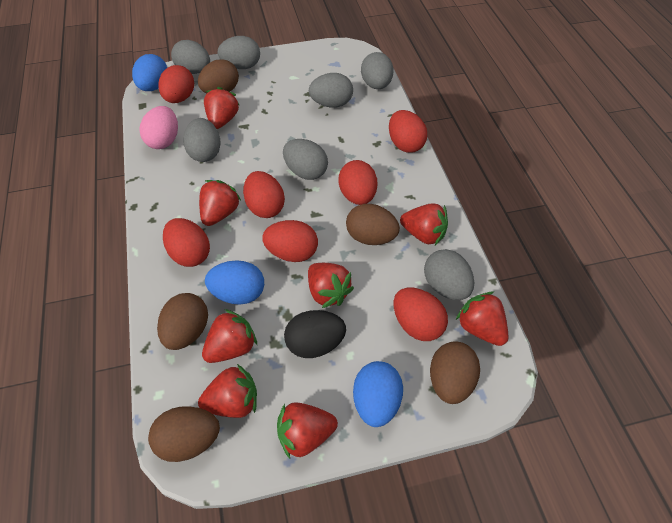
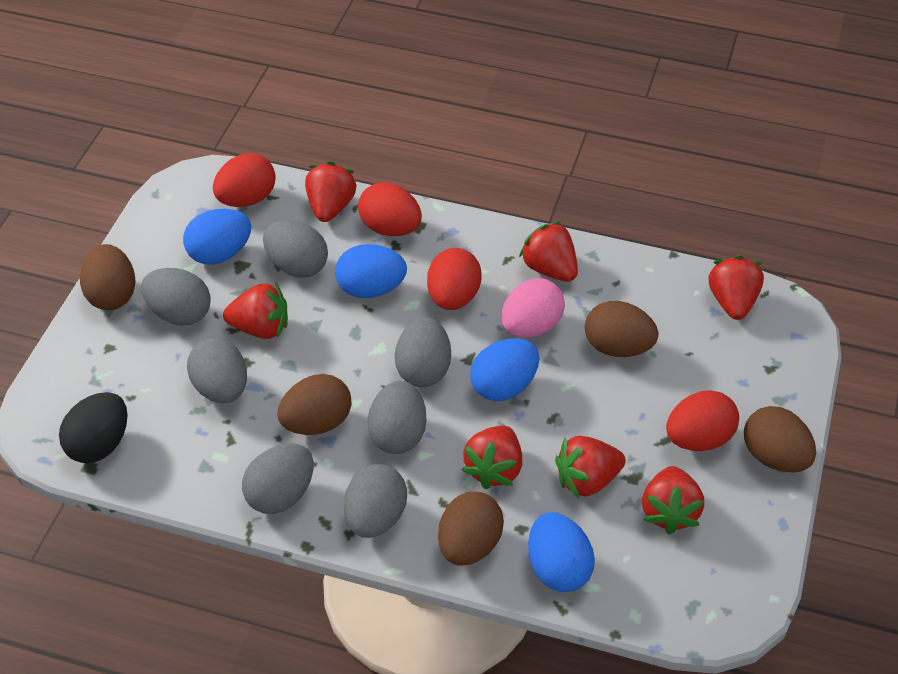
blue egg: [132,54,167,91] [205,260,264,305] [353,361,403,427] = 3 -> [183,209,251,265] [335,244,407,298] [470,338,539,401] [528,513,595,592] = 4
red egg: [158,65,194,103] [163,218,210,267] [243,171,285,218] [262,220,318,262] [339,160,377,205] [389,110,427,153] [393,288,448,341] = 7 -> [213,153,276,207] [358,182,422,236] [427,248,482,310] [666,390,739,451] = 4
red strawberry: [198,364,257,418] [199,180,241,226] [202,309,257,363] [204,87,239,129] [277,402,338,459] [308,263,354,308] [400,203,448,245] [456,292,508,346] = 8 -> [223,282,288,339] [305,161,357,222] [462,426,522,489] [519,221,578,282] [555,436,626,499] [642,466,704,535] [709,255,764,320] = 7

